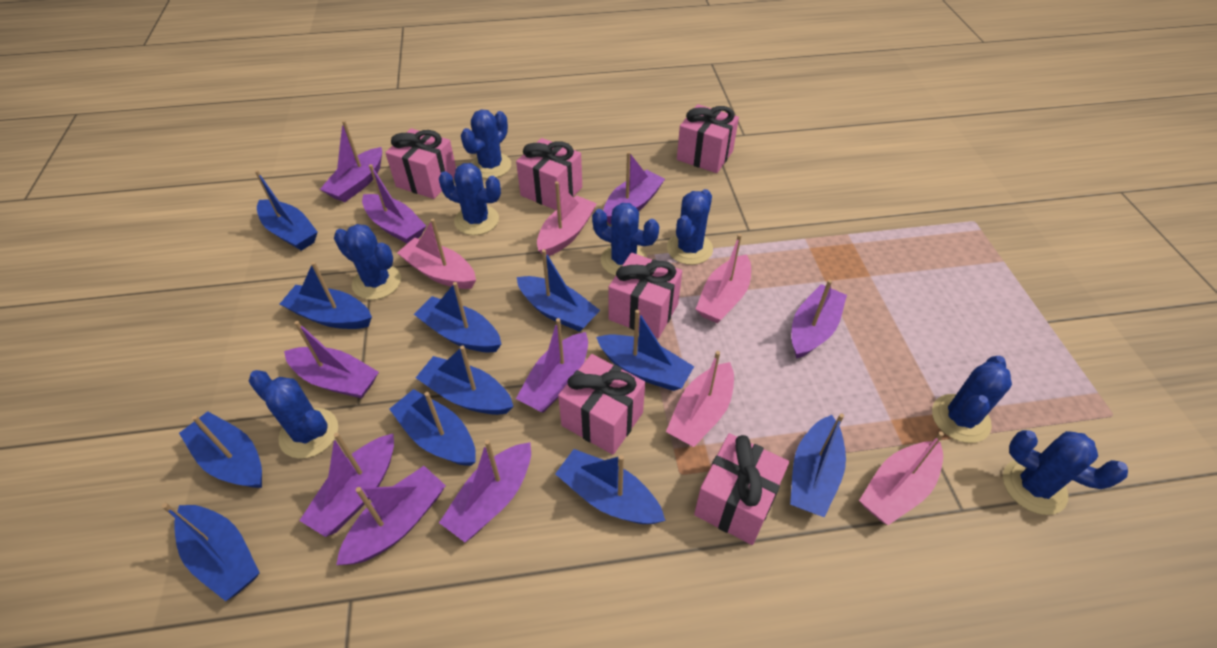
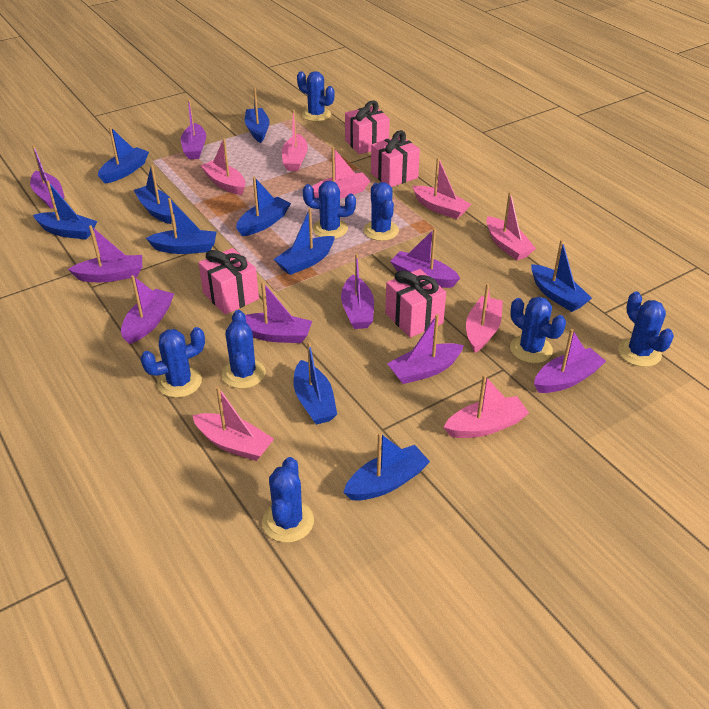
blue boat: [162,503,260,601] [179,411,262,488] [255,170,318,251] [280,262,372,329] [389,389,476,466] [414,282,502,353] [416,345,514,415] [517,249,600,332] [555,449,666,524] [596,310,694,391] [790,413,846,518] = 11 -> [33,181,97,240] [98,127,149,184] [134,165,174,224] [146,198,217,254] [236,177,291,236] [245,87,270,143] [274,208,335,275] [293,342,337,425] [343,432,430,500] [531,240,592,312] = 10
pink boat: [397,219,476,289] [537,181,597,256] [666,351,734,447] [696,234,751,323] [859,431,944,525] = 5 -> [193,386,274,461] [200,138,246,195] [282,110,308,171] [312,147,370,199] [412,157,471,219] [444,375,529,438] [466,283,503,353] [486,192,536,260] = 8
pink gift: [385,128,456,199] [516,138,582,210] [558,354,645,455] [609,253,682,338] [677,104,739,173] [694,433,789,545] = 6 -> [199,248,259,314] [345,100,390,154] [371,130,420,187] [385,269,446,337] = 4

